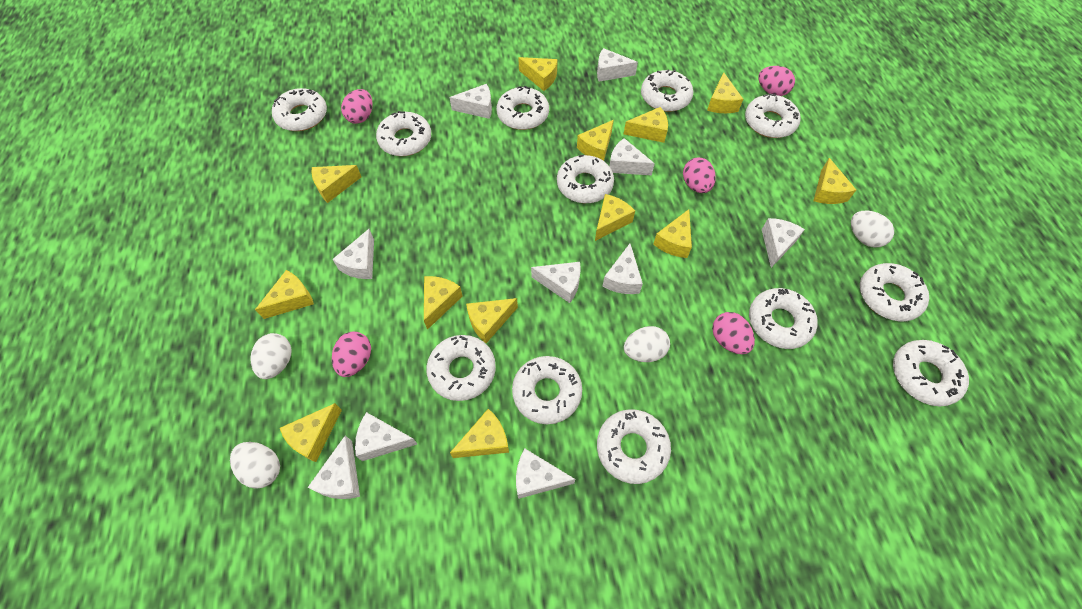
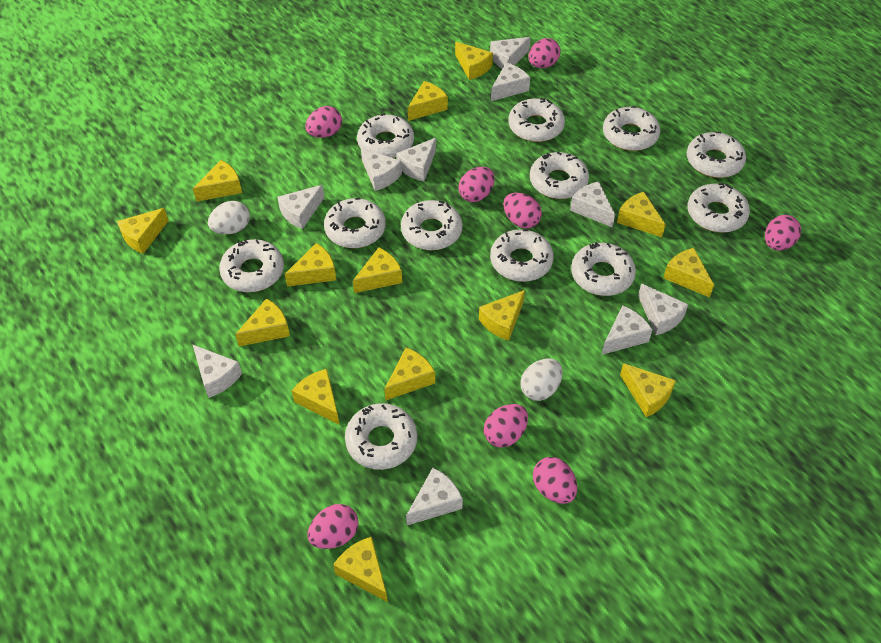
pink egg: [332,331,371,377] [341,89,373,124] [683,157,716,193] [712,312,755,354] [758,66,795,96] = 5 -> [305,106,342,138] [308,504,359,549] [458,167,495,202] [484,404,528,448] [503,193,542,229] [528,38,561,68] [533,457,577,504] [765,215,801,251] = 8
white egg: [230,442,280,489] [250,333,292,379] [624,326,670,362] [851,211,894,247] = 4 -> [208,201,250,234] [520,358,562,401] = 2
yellow cheese: [255,270,314,319] [280,403,342,462] [311,165,361,203] [424,276,463,330] [450,409,509,458] [466,298,518,343] [518,57,558,91] [577,120,614,161] [595,194,635,241] [624,107,668,143] [653,209,692,258] [707,73,743,113] [813,158,856,204] = 13 -> [117,208,169,254] [193,160,242,202] [235,298,290,346] [285,243,336,287] [292,369,339,424] [333,537,388,602] [353,248,402,293] [384,347,435,401] [408,81,448,121] [455,42,493,80] [479,290,525,341] [617,192,666,237] [620,363,676,417] [663,248,714,297] = 14

